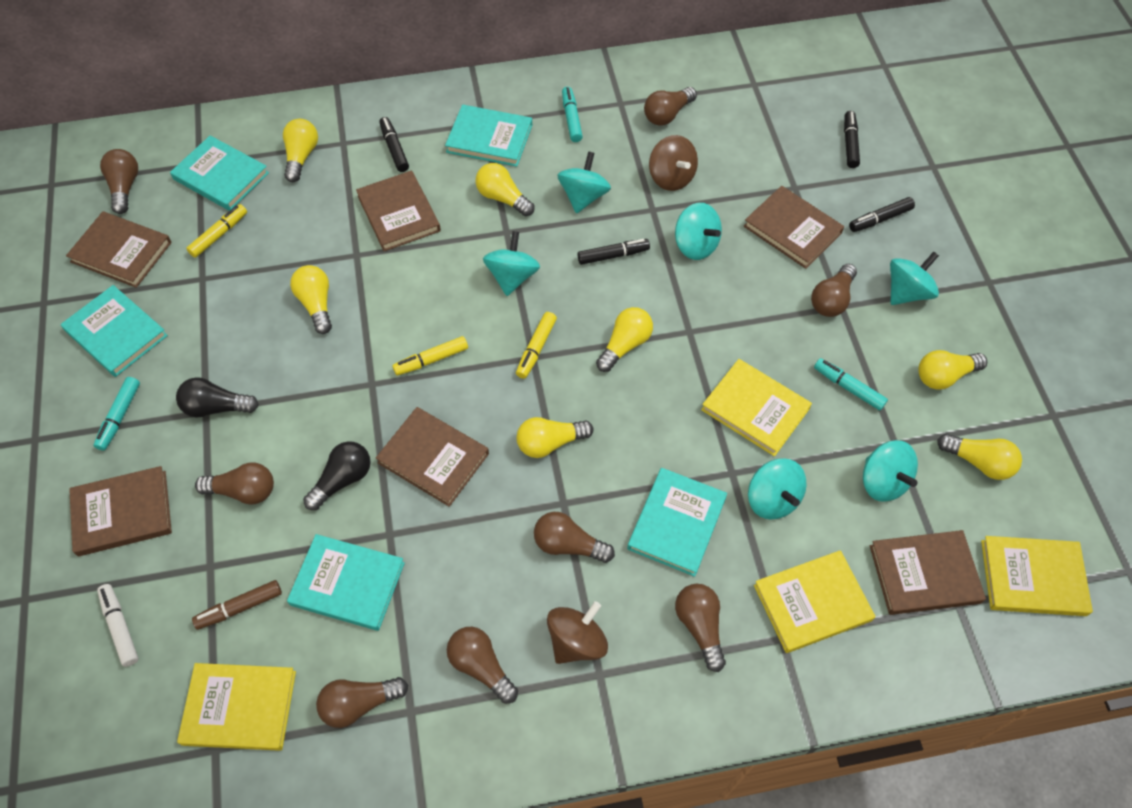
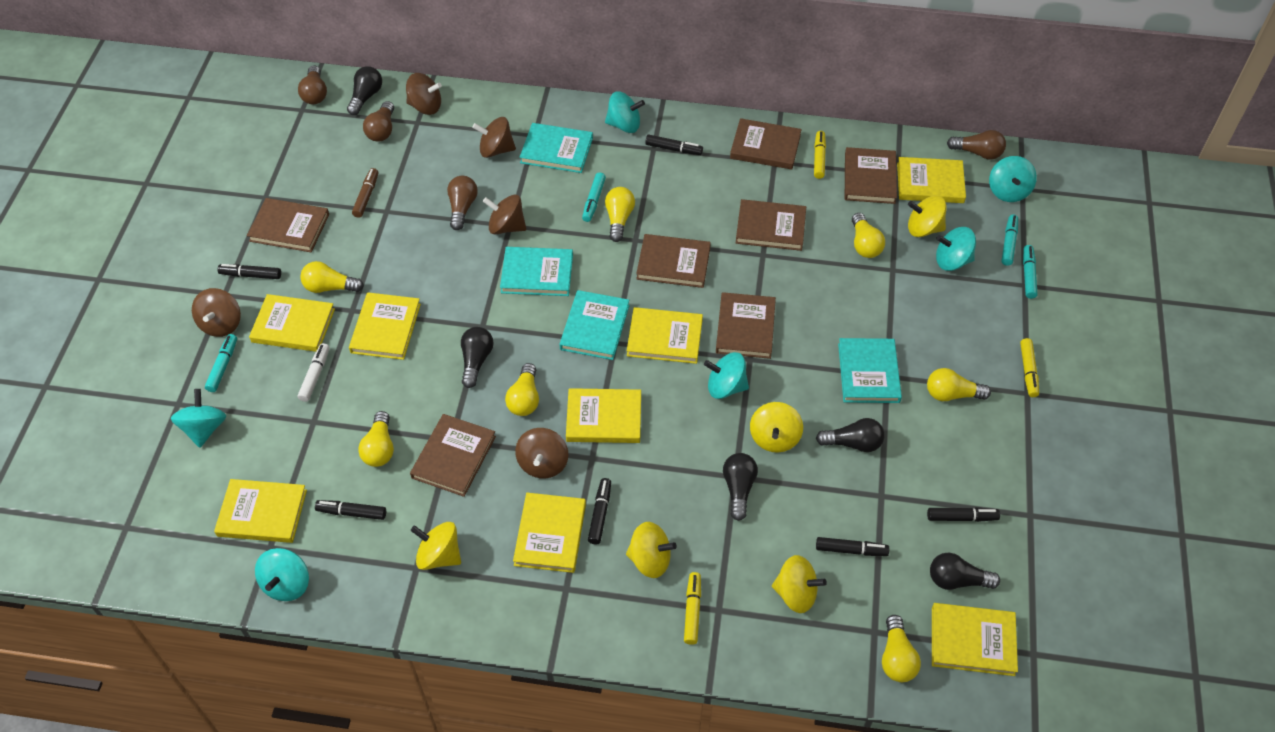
black light bulb: [176,377,259,418] [303,441,371,510] = 2 -> [347,66,382,115] [461,327,494,388] [723,453,758,521] [816,418,885,452] [930,553,1000,590] = 5
black marker: [379,117,409,172] [577,239,650,265] [844,111,860,168] [849,197,915,232] = 4 -> [217,264,281,279] [315,500,386,520] [588,478,611,544] [645,135,703,155] [816,537,889,556] [927,507,1000,522] = 6
brown book: [66,211,172,288] [69,466,172,556] [356,171,441,251] [376,407,489,507] [744,186,844,269] [870,530,986,615] = 6 -> [247,198,329,252] [410,414,496,497] [636,234,711,288] [716,292,776,359] [730,118,802,170] [736,199,806,251] [845,147,897,204] = 7
brown light bulb: [100,149,138,214] [195,463,274,505] [316,677,408,728] [447,627,518,704] [534,512,615,563] [644,87,697,125] [675,584,726,672] [811,264,857,317] = 8 -> [298,65,327,104] [363,101,394,142] [447,176,478,230] [947,130,1006,160] = 4
brown spinning top: [547,601,608,664] [649,135,698,191] = 2 -> [192,288,241,337] [406,73,442,115] [472,117,516,158] [483,194,526,235] [515,428,568,479] = 5
turquoise book: [61,285,168,377] [170,135,269,211] [287,534,405,631] [445,104,532,167] [627,468,727,577] = 5 -> [500,247,573,296] [520,123,593,173] [560,290,630,360] [838,338,902,403] = 4
turquoise marker: [93,377,140,451] [562,87,583,142] [814,358,888,410] = 3 -> [205,334,237,392] [582,173,606,222] [1002,214,1018,266] [1023,245,1038,299] = 4
yellow book: [177,663,296,751] [701,359,812,456] [754,550,875,653] [981,536,1093,616] = 4 -> [214,479,307,543] [249,294,335,352] [349,292,421,360] [513,493,586,573] [566,388,641,443] [627,307,703,364] [897,157,966,203] [932,603,1018,676] = 8
yellow spinning top: none = 0 -> [411,522,461,570] [626,522,677,578] [750,402,803,453] [772,555,827,613] [908,196,947,237] = 5

